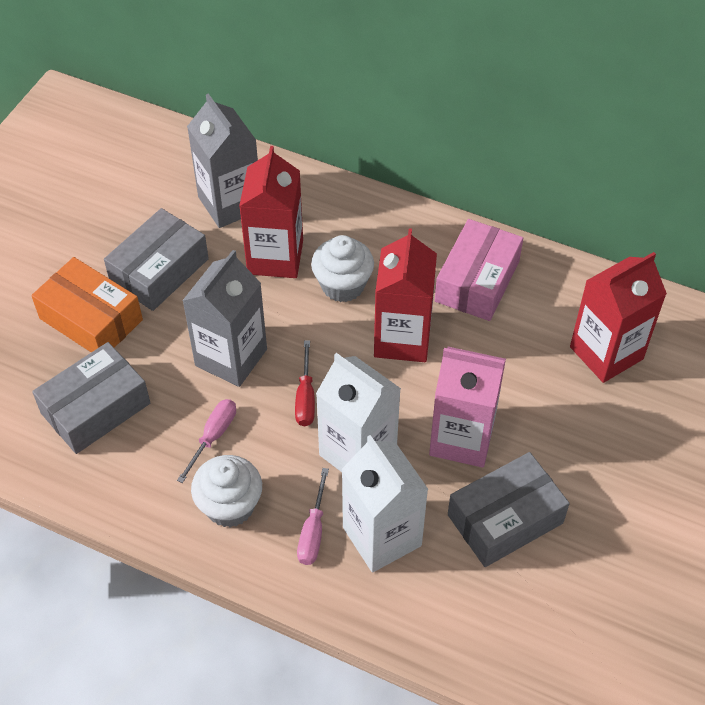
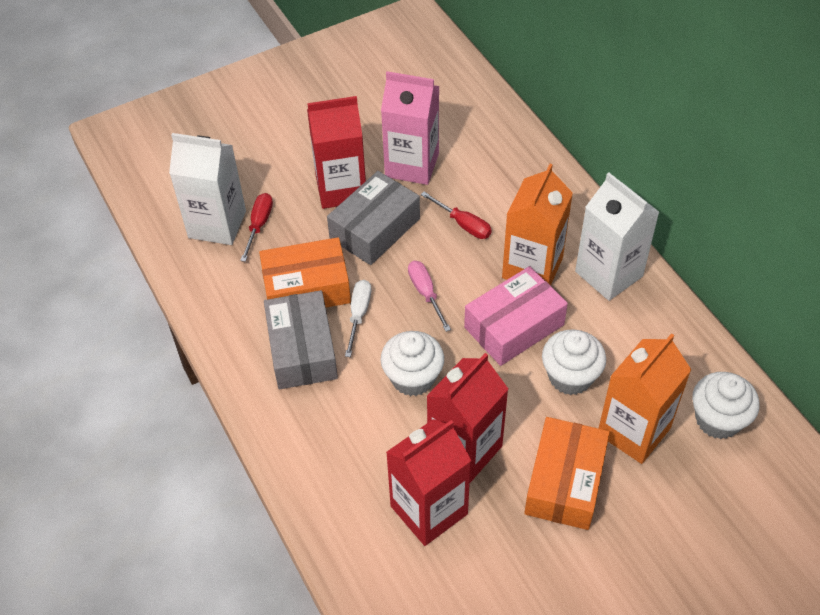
grey box: [32,342,150,454] [104,208,209,311] [448,452,570,567] = 3 -> [264,290,338,389] [327,171,420,265] = 2
grey carton: [182,250,267,387] [187,94,258,228] = 2 -> none = 0
orange box: [31,257,143,352] = 1 -> [259,237,351,307] [524,417,610,530] = 2
orange carton: none = 0 -> [502,164,573,285] [598,333,692,464] = 2
pink screwdriver: [177,399,236,483] [297,468,329,565] = 2 -> [408,261,451,332] = 1
red screwdriver: [295,341,315,426] = 1 -> [240,193,273,262] [421,192,492,239] = 2
white cupcake: [191,455,262,527] [311,235,374,302] = 2 -> [380,331,444,396] [542,329,606,395] [692,372,760,439] = 3
white screwdriver: none = 0 -> [345,280,371,357] = 1

